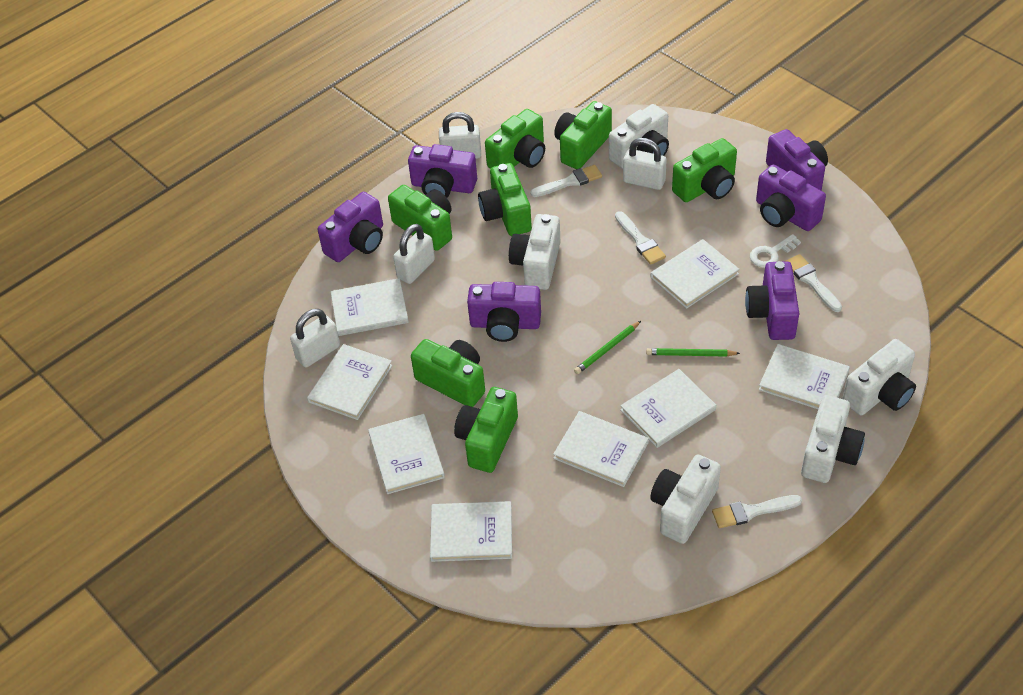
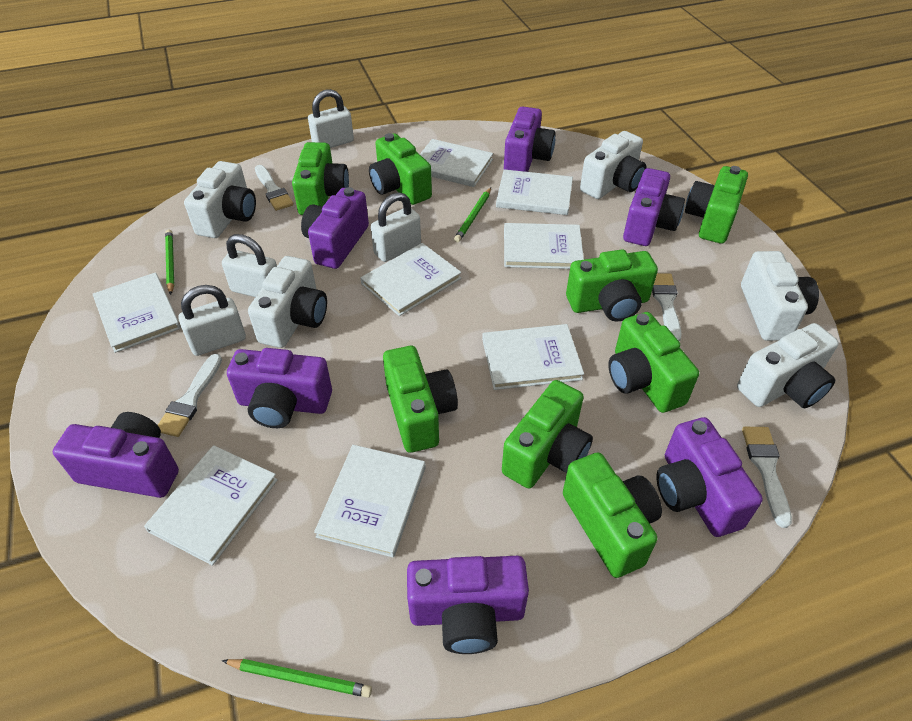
green camera: [388,185,452,251] [411,339,485,407] [454,387,518,473] [478,163,532,236] [485,109,545,169] [554,101,612,169] [672,138,737,202] = 7 -> [292,142,349,215] [369,133,432,205] [383,346,458,453] [502,380,593,489] [563,453,662,578] [566,249,658,322] [608,312,699,413] [685,166,748,244] = 8
green pencil: [574,321,641,374] [646,348,740,357] = 2 -> [165,229,174,295] [222,659,372,698] [454,188,491,242] = 3
purple camera: [318,192,383,262] [408,144,477,198] [467,282,541,342] [745,261,799,340] [756,165,826,231] [766,129,828,190] = 6 -> [53,412,179,498] [227,348,332,428] [301,187,369,269] [407,556,529,654] [504,106,556,172] [623,168,685,246] [656,417,763,537] = 7
white key: [750,234,801,268] = 1 -> none = 0

